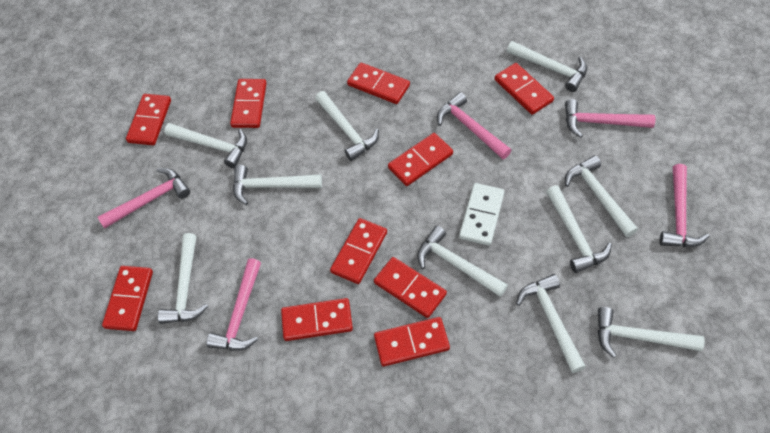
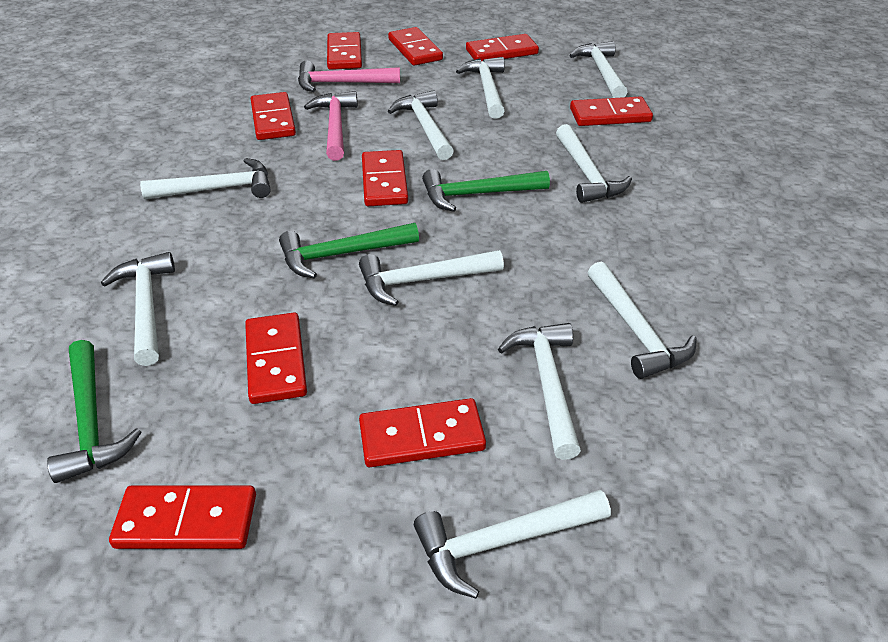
green hammer: none = 0 -> [47,340,141,483] [279,223,419,279] [422,169,550,212] = 3
pink hammer: [98,168,190,228] [206,258,261,350] [437,92,512,159] [565,99,656,138] [659,164,710,247] = 5 -> [298,60,400,92] [304,91,358,161] = 2
red domino: [102,266,153,331] [126,94,171,145] [230,79,267,128] [281,298,353,341] [330,218,387,284] [347,63,410,104] [374,257,447,318] [374,317,450,367] [388,133,453,186] [495,63,554,115] = 10 -> [109,485,256,549] [245,312,307,404] [251,92,296,140] [327,32,362,70] [359,398,486,467] [362,150,408,206] [388,27,443,66] [466,34,539,62] [570,96,653,126] = 9
white domino: [459,183,505,246] = 1 -> none = 0

